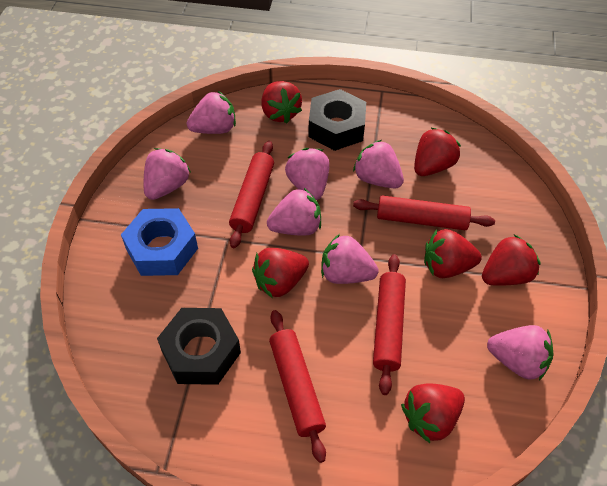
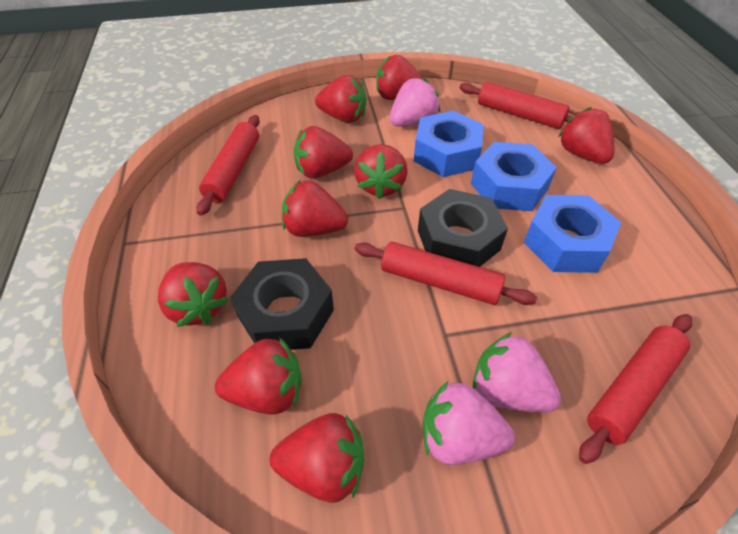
blue nut: [121,208,198,276] = 1 -> [414,111,484,177] [471,142,557,211] [524,195,621,273] = 3
pink strawberry: [144,148,191,200] [187,91,236,134] [267,188,321,236] [285,148,329,200] [321,234,379,284] [353,140,404,189] [487,325,554,380] = 7 -> [389,78,440,127] [423,381,515,465] [473,332,561,412] = 3
red strawberry: [252,248,309,298] [261,81,302,123] [401,384,465,443] [414,127,461,176] [424,229,482,278] [482,235,540,286] = 6 -> [158,262,229,327] [215,337,301,415] [270,413,364,503] [282,180,348,237] [294,126,353,179] [315,75,367,123] [354,144,407,199] [376,55,423,100] [558,107,614,164] = 9

